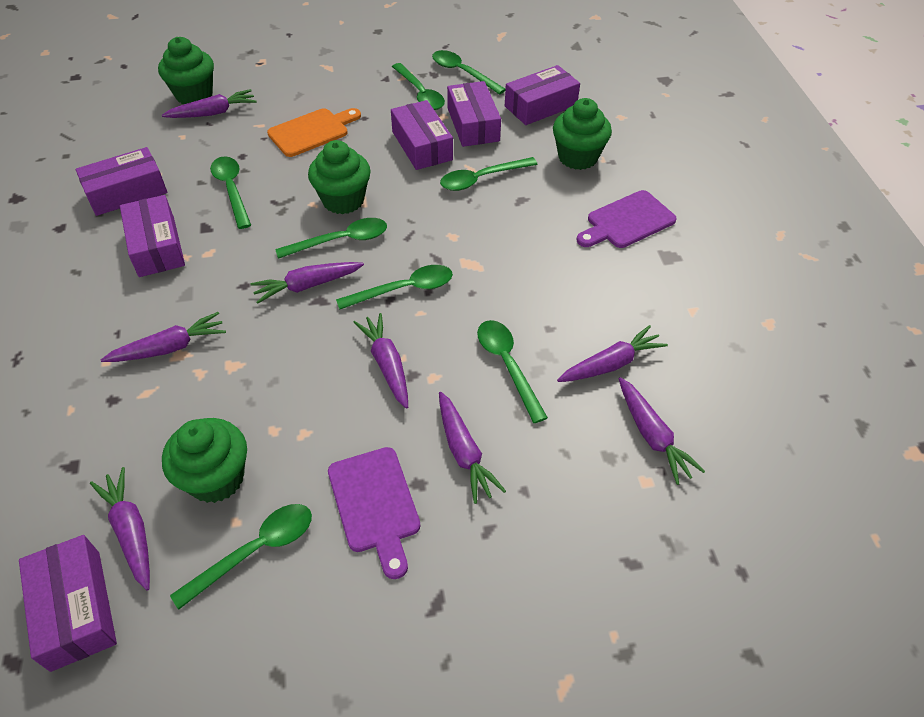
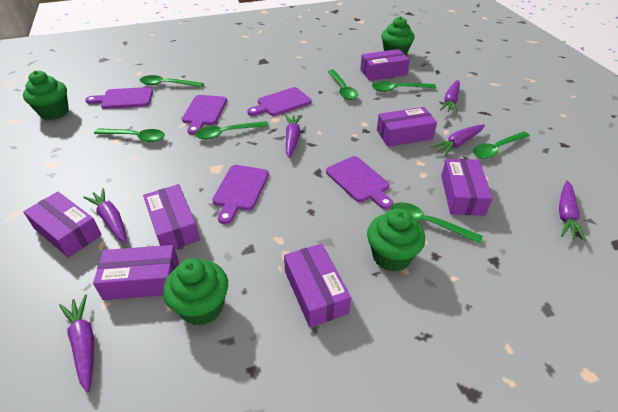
green spoon: [170,504,312,610] [210,156,251,229] [275,218,387,259] [336,265,453,310] [392,63,445,110] [432,50,505,95] [440,157,538,191] [477,320,548,423] = 8 -> [94,128,165,142] [140,75,204,87] [195,121,269,139] [328,70,358,100] [372,81,436,92] [391,202,483,243] [472,131,530,159] = 7
orange cutting board: [267,108,361,157] = 1 -> none = 0
purple box: [19,535,117,672] [76,147,167,216] [120,195,185,277] [391,100,453,170] [447,81,501,147] [505,65,580,125] = 6 -> [23,192,102,258] [93,245,179,300] [143,184,200,249] [284,243,351,327] [360,49,410,81] [377,107,437,147] [441,159,493,216] = 7
purple carrot: [90,467,150,590] [101,312,226,362] [162,89,256,118] [251,262,364,304] [353,313,408,409] [439,392,506,504] [557,325,668,382] [618,377,705,485] = 8 -> [59,294,94,393] [83,188,126,243] [285,115,302,158] [431,125,485,156] [440,80,460,114] [559,181,586,241] = 6
purple cutting board: [328,447,420,579] [577,190,677,248] = 2 -> [85,87,153,109] [182,95,227,135] [212,165,269,224] [247,87,311,116] [326,156,393,210] = 5

